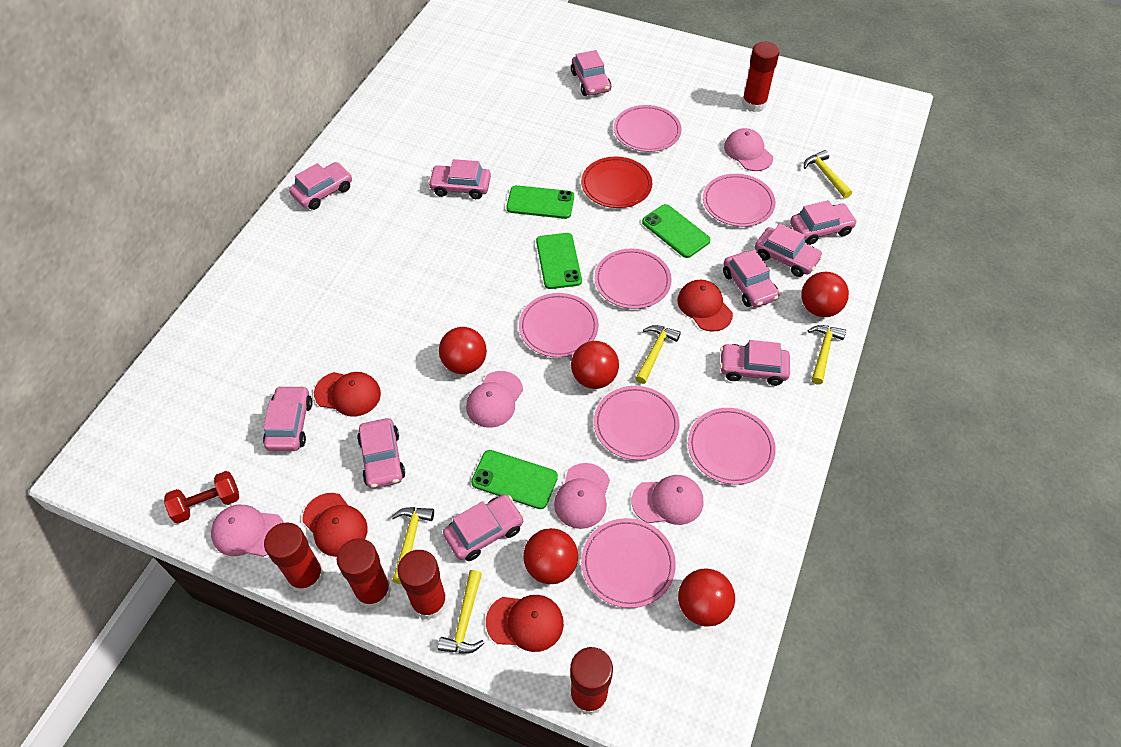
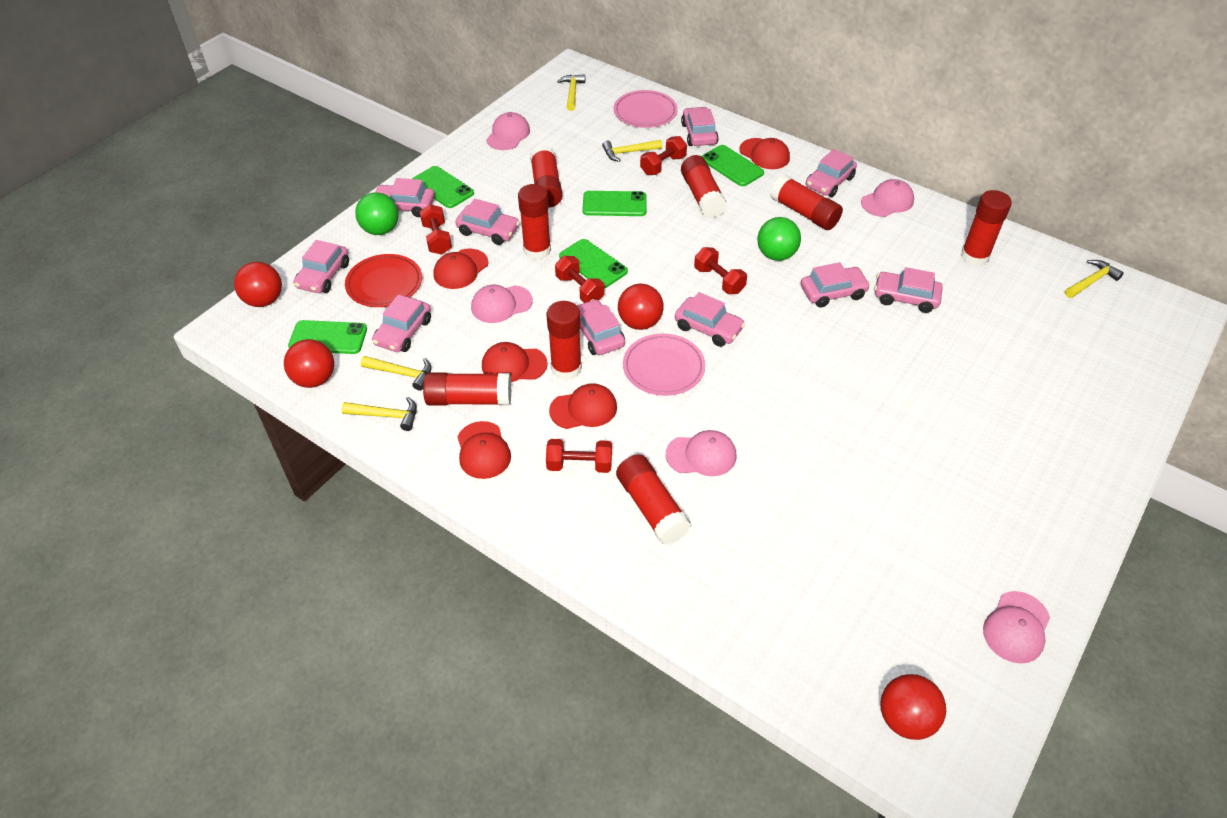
green ball: none = 0 -> [355,192,398,235] [758,217,801,261] = 2
green phone: [471,450,558,509] [506,185,574,219] [536,233,582,289] [642,204,711,258] = 4 -> [288,320,367,354] [412,166,474,208] [559,239,628,288] [582,191,647,216] [702,145,764,186] = 5
pink plate: [519,293,599,358] [581,518,676,608] [594,248,672,309] [594,386,679,460] [614,105,682,152] [688,408,776,485] [703,174,775,227] = 7 -> [614,90,678,128] [623,334,705,396] = 2
red ball: [439,327,487,374] [523,528,578,584] [571,341,619,389] [678,568,735,627] [801,272,849,317] = 5 -> [234,262,282,307] [284,339,334,388] [618,284,664,330] [880,674,946,740] = 4
red cap: [302,493,368,557] [314,372,381,417] [486,595,564,652] [677,280,733,332] = 4 -> [433,249,488,289] [457,421,511,479] [482,342,548,382] [549,383,617,429] [740,138,790,169] = 5
red dumbbell: [164,471,239,523] = 1 -> [420,204,452,255] [546,439,612,473] [555,256,604,303] [640,136,687,175] [694,247,747,294] = 5
red glue stick: [264,523,324,593] [337,538,392,609] [397,550,447,620] [570,647,613,715] [742,42,779,112] = 5 -> [423,373,511,406] [518,184,551,260] [530,145,562,207] [547,301,582,380] [616,454,691,545] [681,155,727,218] [771,175,843,230] [961,190,1012,266] = 8

